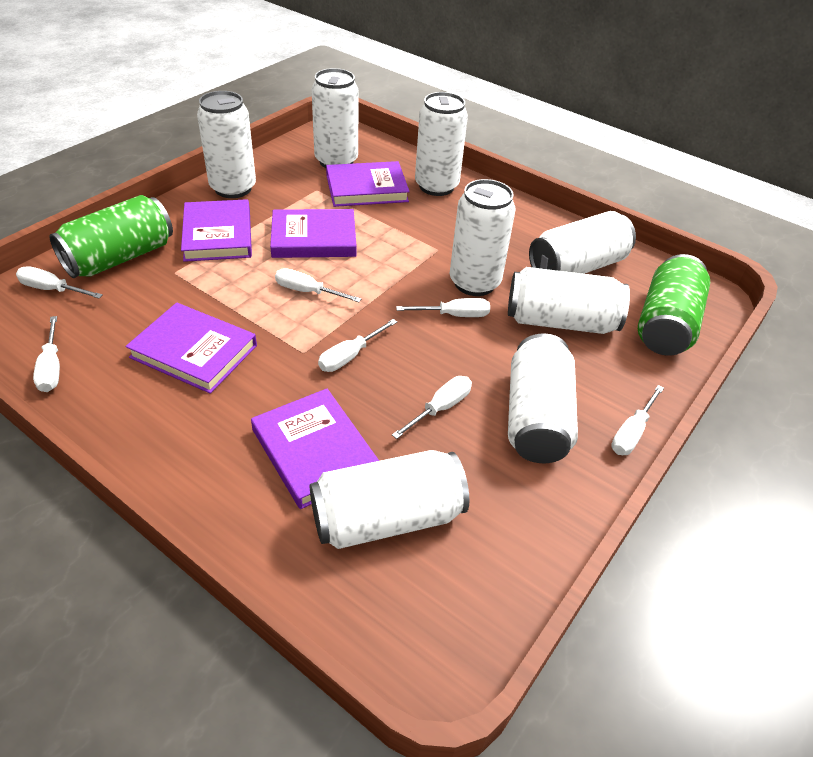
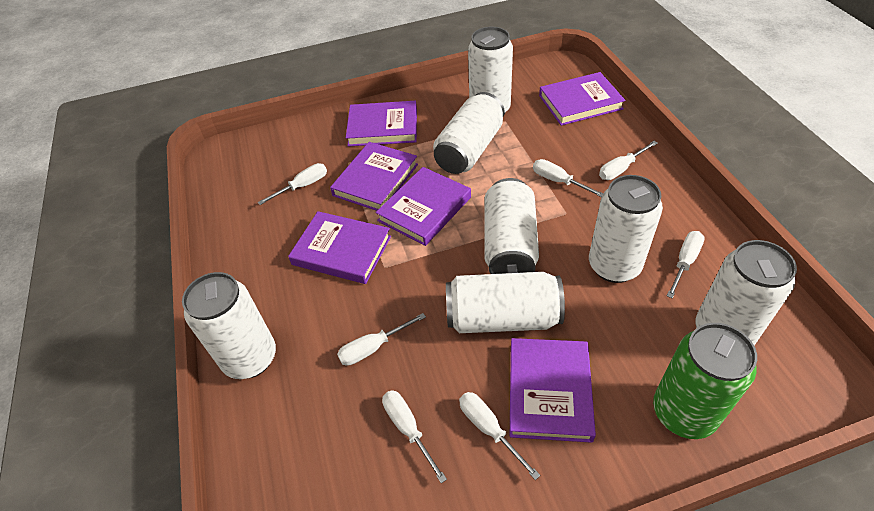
green can: [49,195,173,278] [638,254,710,356] = 2 -> [653,323,757,439] = 1
purple book: [126,302,257,394] [181,199,252,262] [251,389,379,509] [270,209,356,258] [326,161,410,207] = 5 -> [288,211,391,284] [330,142,418,211] [346,101,417,147] [375,167,471,246] [510,338,596,443] [539,72,626,126] = 6
white can: [197,91,256,198] [310,450,469,549] [311,68,359,168] [415,92,468,196] [450,179,516,296] [508,267,630,334] [508,333,578,463] [529,211,636,274] = 8 -> [182,272,276,379] [433,92,505,174] [446,272,565,333] [468,27,513,114] [484,178,539,274] [589,175,663,283] [695,240,797,346] = 7

